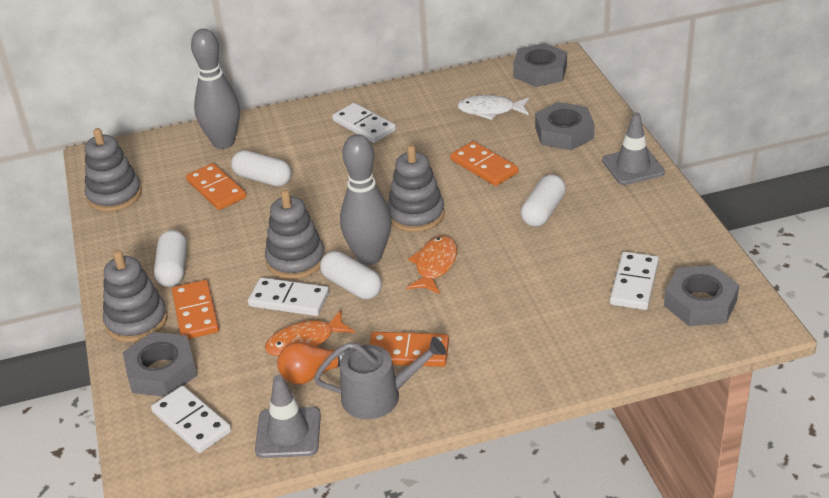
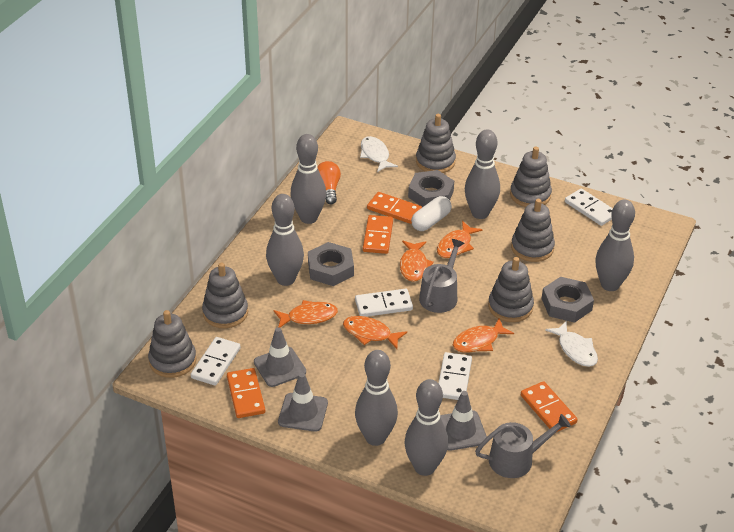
grey bowling pin: [191,29,240,149] [340,134,391,265] = 2 -> [266,194,304,286] [290,134,326,224] [355,350,398,446] [405,379,448,476] [465,129,500,219] [595,199,635,291] = 6
grey nut: [123,332,197,397] [513,43,567,87] [535,102,595,150] [664,265,739,326] = 4 -> [308,242,354,286] [408,170,454,207] [542,277,594,323] = 3
grey stacking toy: [85,128,142,212] [103,250,168,342] [265,190,325,279] [387,145,445,232] = 4 -> [148,310,197,378] [202,263,248,328] [416,114,456,173] [488,257,534,322] [510,147,552,207] [511,199,555,262] = 6
grey traffic cone: [255,375,321,458] [602,112,665,185] = 2 -> [254,327,306,387] [278,373,328,432] [440,391,487,451] = 3
grey watering can: [314,337,446,419] = 1 -> [419,239,465,313] [475,414,571,478] = 2
orange fish: [265,310,355,356] [406,236,457,294] = 2 -> [274,300,338,328] [343,316,407,349] [400,241,434,282] [437,221,483,258] [453,318,514,353] = 5
white capsule: [154,230,187,287] [231,150,291,186] [320,251,382,299] [521,174,566,227] = 4 -> [411,196,452,231] = 1
white fish: [457,95,529,120] = 1 -> [360,136,398,172] [545,321,598,367] = 2

